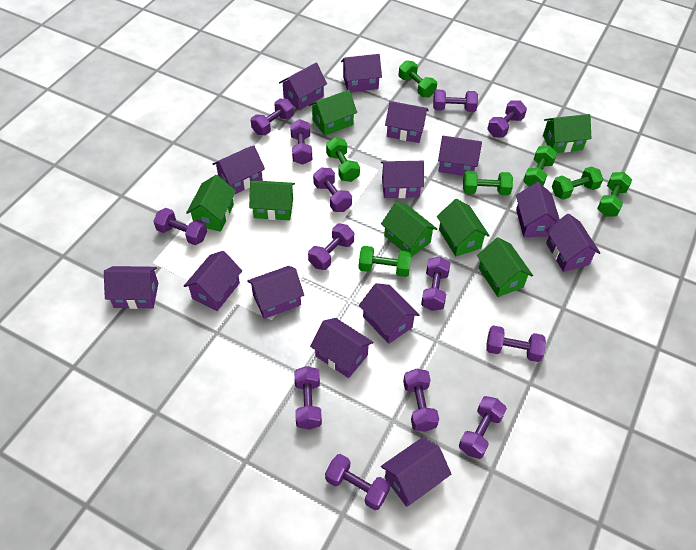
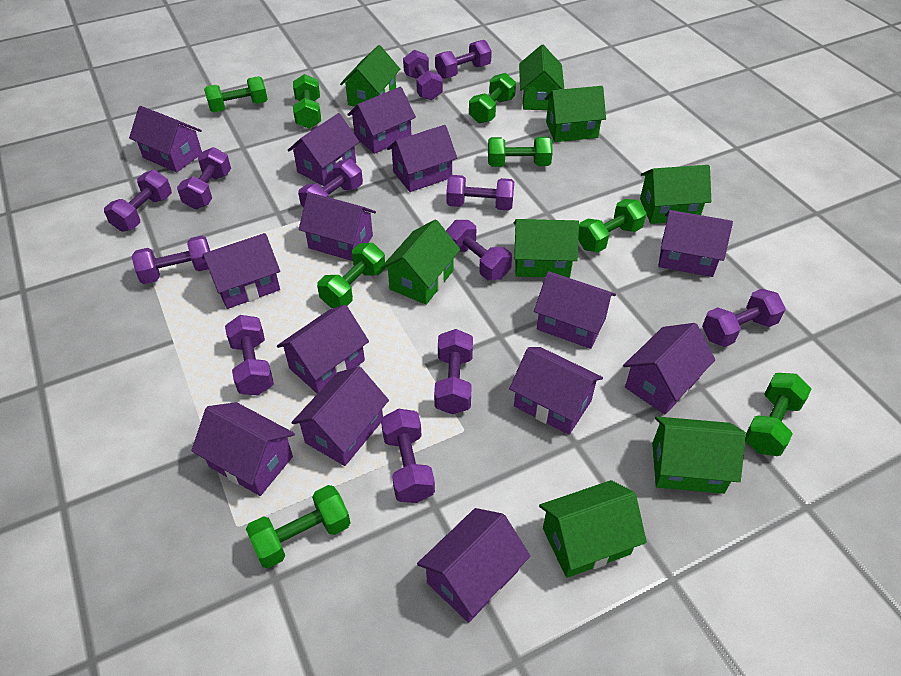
green dumbbell: [326,137,360,182] [358,246,412,277] [399,60,437,97] [463,171,513,195] [523,146,557,187] [552,166,603,200] [597,172,632,216] = 7 -> [204,76,268,112] [246,485,351,568] [293,74,321,129] [317,243,385,308] [469,73,516,123] [488,137,553,167] [578,199,646,253] [745,373,811,456] = 8
green house: [186,175,236,232] [249,180,295,220] [309,90,357,136] [381,202,437,257] [437,199,490,256] [477,237,533,297] [543,114,591,153] = 7 -> [340,45,400,107] [381,219,460,305] [514,219,579,278] [519,45,564,110] [539,480,647,578] [545,86,606,142] [640,165,711,224] [652,416,746,494] = 8
purple dumbbell: [153,208,207,245] [251,99,294,135] [290,119,312,165] [294,366,322,430] [308,224,354,270] [313,167,352,212] [325,454,390,510] [403,369,439,432] [421,257,450,311] [433,90,478,112] [459,396,507,459] [486,325,546,362] [487,100,527,138] = 13 -> [104,170,172,232] [132,236,210,284] [177,147,231,209] [225,315,274,395] [298,159,363,208] [381,408,435,503] [403,50,443,100] [434,329,473,414] [435,40,492,79] [446,175,514,211] [446,220,512,280] [702,289,786,347] = 12

